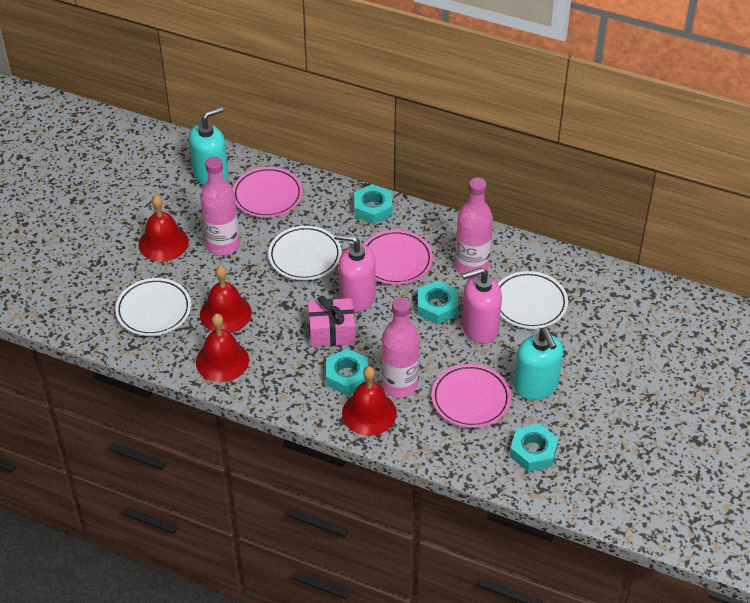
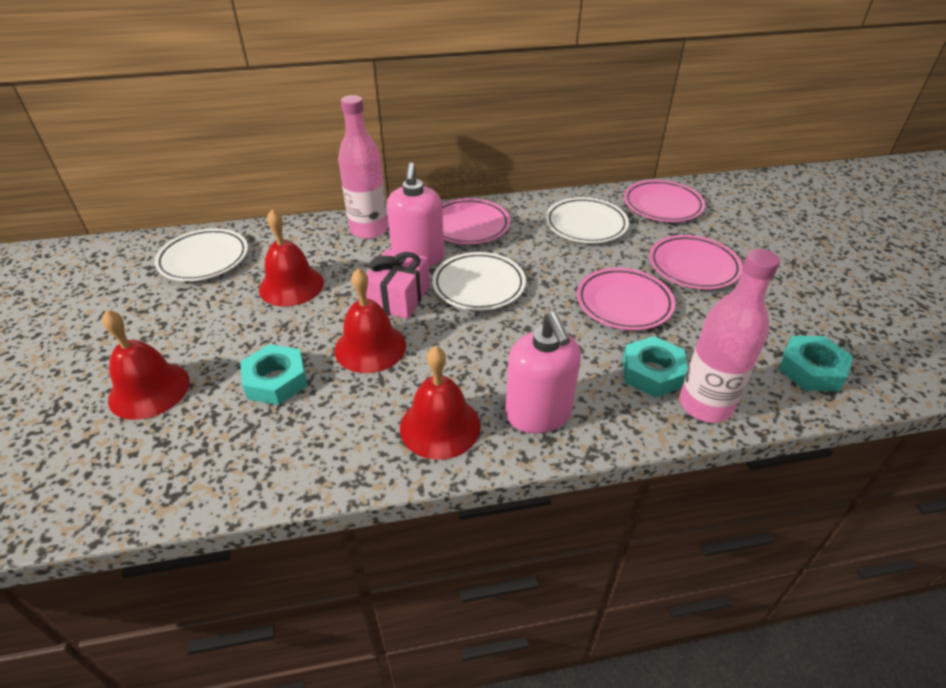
pink bottle: [200,156,240,255] [381,297,420,397] [455,178,493,274] = 3 -> [338,95,388,239] [679,249,780,423] = 2
pink plate: [233,167,303,218] [364,230,433,285] [432,364,511,428] = 3 -> [442,198,510,245] [577,268,675,330] [624,180,705,222] [649,235,743,289] = 4
turquoise nut: [326,349,368,395] [354,184,393,224] [418,280,458,324] [510,424,559,472] = 4 -> [240,344,307,405] [623,336,688,397] [778,336,853,391] = 3
turquoise soap dispenser: [189,107,229,185] [514,328,563,400] = 2 -> none = 0

